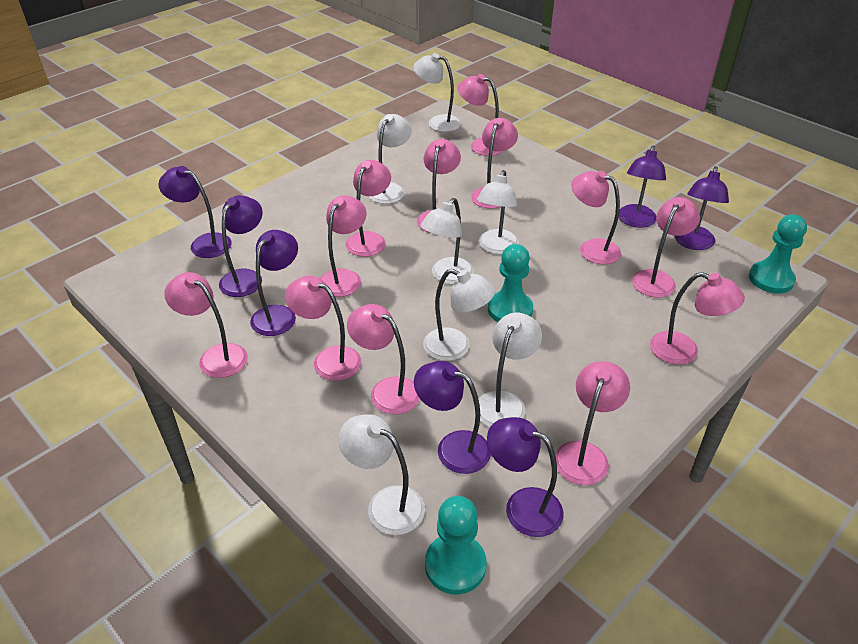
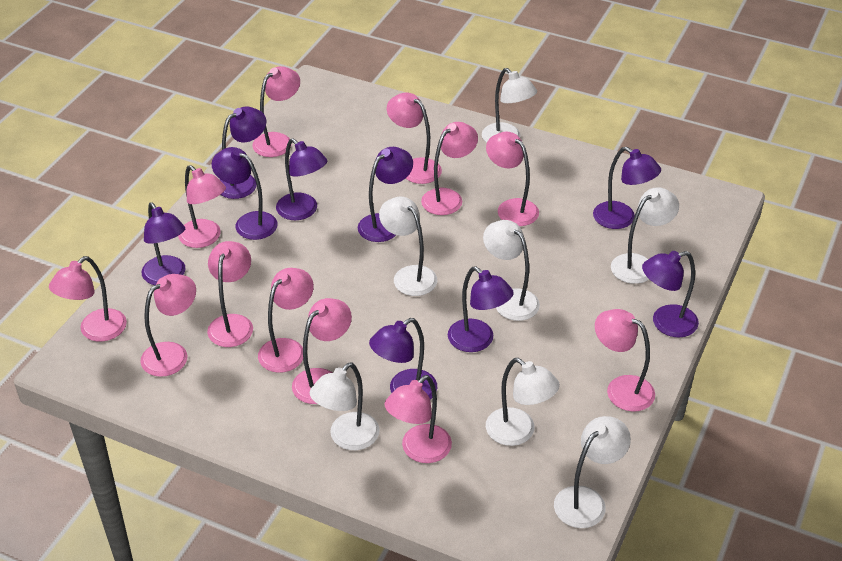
purple lamp: [158,166,232,258] [219,195,263,297] [250,230,298,336] [414,361,491,474] [487,417,563,537] [619,145,666,228] [674,166,729,250] = 7 -> [142,202,185,285] [212,147,278,240] [219,107,266,199] [276,138,327,220] [358,147,413,242] [369,318,437,399] [448,267,514,352] [593,147,661,229] [642,251,699,338] = 9
turquoise pawn: [425,496,487,595] [488,244,533,322] [749,214,807,294] = 3 -> none = 0

